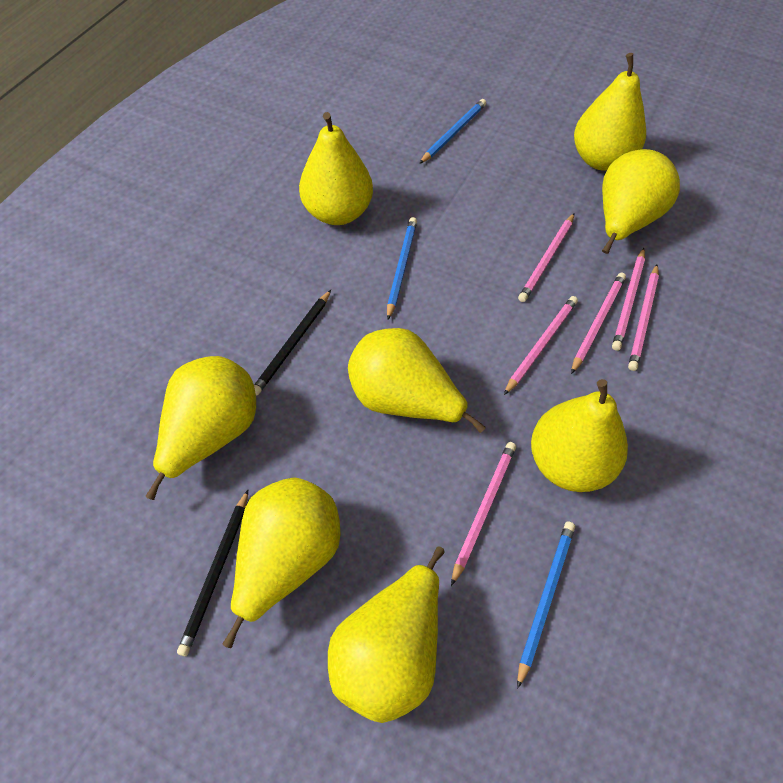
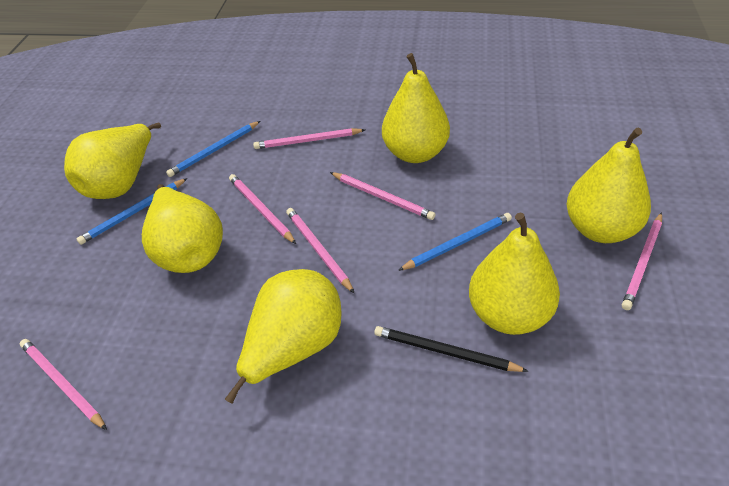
black pencil: [177,490,248,656] [254,290,331,395] = 2 -> [374,326,529,372] = 1
yellow pear: [146,356,256,500] [222,478,340,648] [299,112,373,225] [328,546,445,723] [348,328,486,433] [531,379,628,492] [574,53,646,171] [602,149,680,254] = 8 -> [64,122,161,199] [142,184,223,273] [225,269,341,404] [382,53,450,163] [469,213,560,335] [567,128,651,243] = 6

